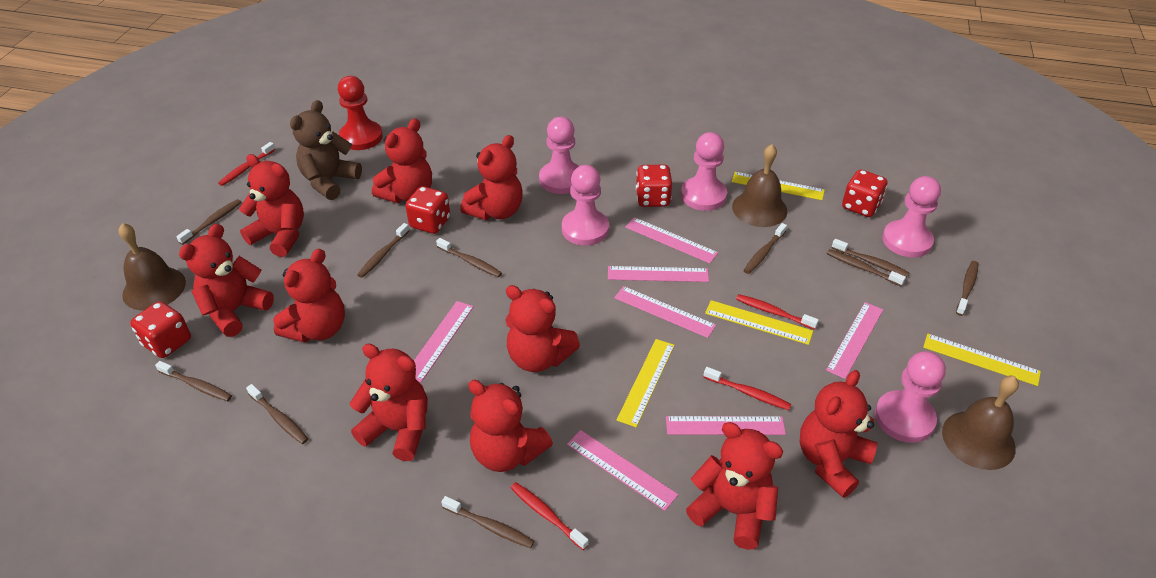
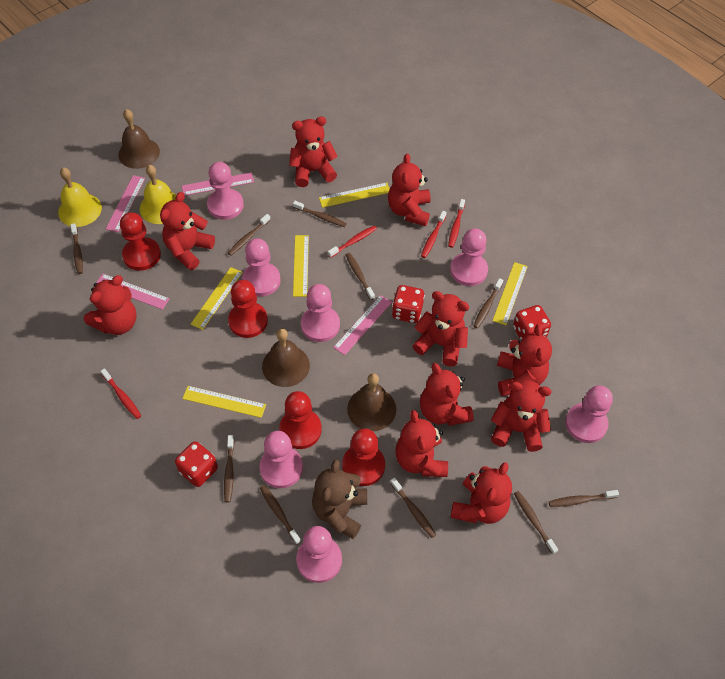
pink pawn: [539,117,579,194] [562,165,609,245] [681,132,727,211] [875,351,946,443] [882,176,941,258] = 5 -> [207,162,244,220] [242,238,281,297] [259,431,303,488] [296,526,342,583] [301,284,340,342] [450,228,488,286] [565,385,613,443] = 7
pink ruler: [414,301,474,382] [567,430,678,511] [608,266,709,282] [614,286,716,338] [625,217,718,264] [666,416,786,435] [826,302,883,379] = 7 -> [96,274,170,310] [106,175,145,232] [182,172,254,196] [333,295,392,355] = 4
red dice: [130,301,191,358] [405,186,450,234] [636,165,672,207] [842,170,888,217] = 4 -> [175,441,218,487] [392,285,425,323] [513,305,551,339] = 3
red pawn: [338,76,383,150] = 1 -> [120,212,161,271] [228,280,268,338] [279,391,322,449] [342,428,385,486] = 4
yellow bell: none = 0 -> [58,167,102,227] [140,165,176,224] = 2
yellow ruler: [616,339,675,427] [705,300,813,345] [732,172,825,200] [923,334,1041,386] = 4 -> [182,386,266,418] [191,267,243,330] [293,235,309,297] [319,183,390,208] [492,262,528,325] = 5

